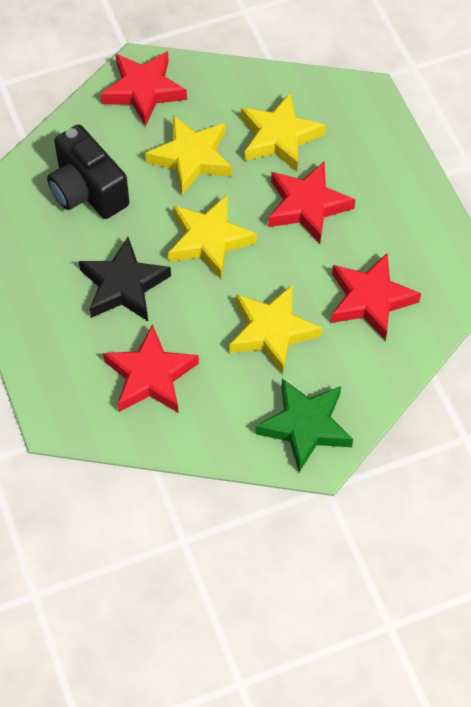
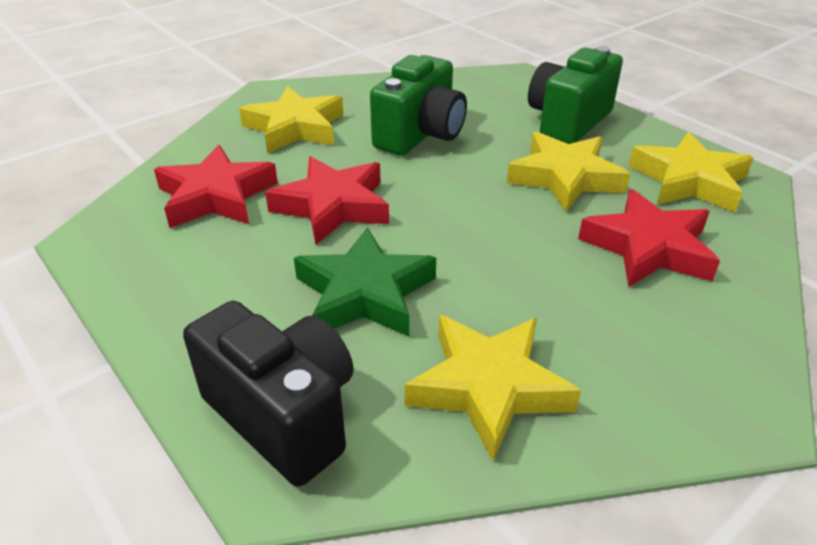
black star: [79,237,171,321] = 1 -> none = 0
green camera: none = 0 -> [370,55,467,156] [528,46,623,144] = 2
red star: [100,51,187,127] [103,324,199,413] [268,161,355,244] [331,253,421,341] = 4 -> [154,145,278,228] [265,156,389,245] [578,189,720,287] = 3

